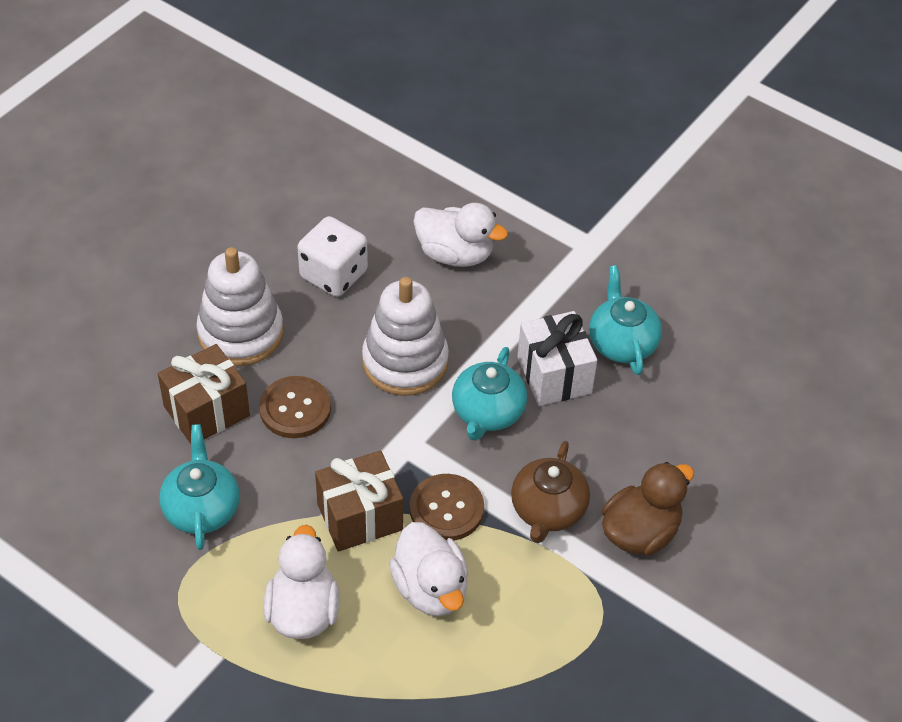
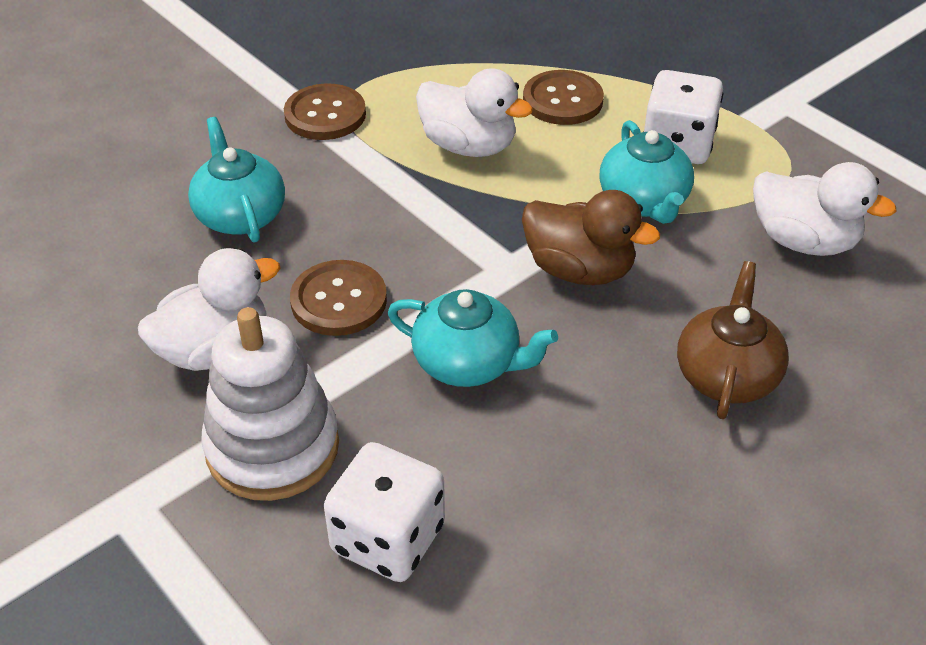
brown button: [259,376,331,438] [410,474,484,541] = 2 -> [284,83,366,140] [290,260,387,336] [523,70,604,125] = 3
brown gift: [158,344,250,444] [315,451,403,552] = 2 -> none = 0
white dice: [297,216,368,297] = 1 -> [324,442,445,582] [644,70,723,164] = 2
white gift: [517,311,597,406] = 1 -> none = 0
white stacking toy: [196,247,283,366] [362,277,449,396] = 2 -> [201,307,339,501] = 1

